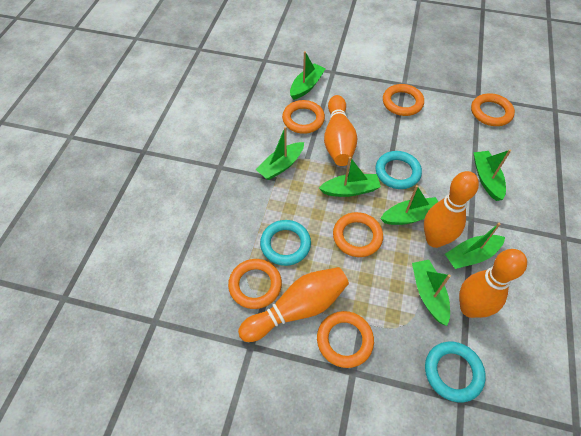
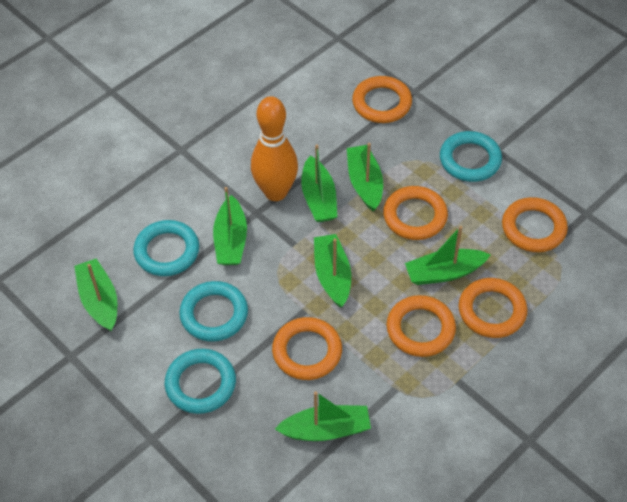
orange bowling pin: [238,267,349,342] [324,95,357,166] [424,171,479,248] [459,249,527,318] = 4 -> [251,96,298,201] = 1
turquoise ring: [260,220,311,266] [376,151,422,189] [425,342,486,402] = 3 -> [133,220,199,276] [165,349,236,414] [179,281,248,342] [440,131,502,182] = 4

